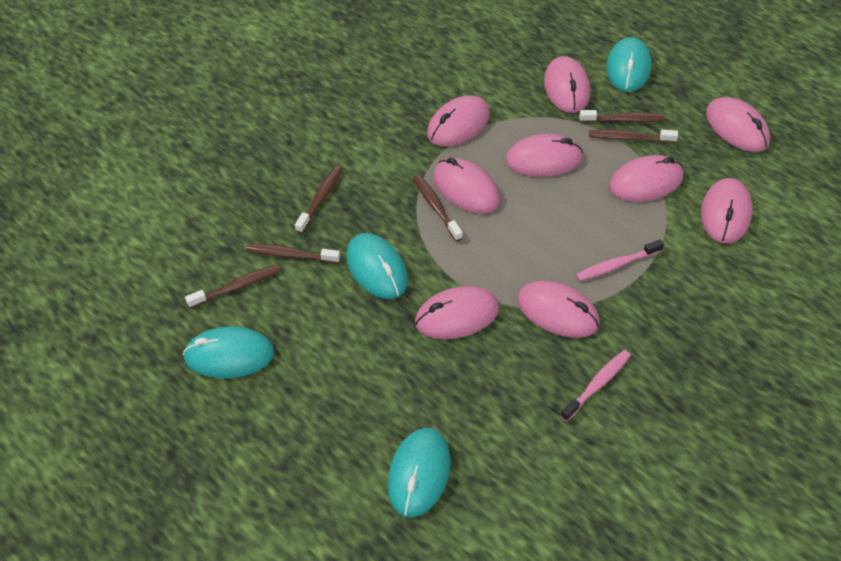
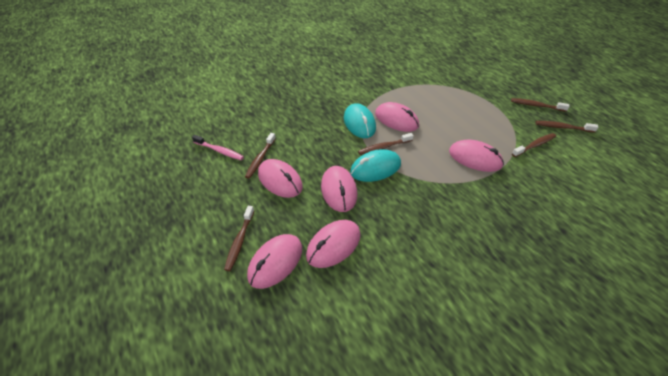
pink mouse: [415,286,499,339] [427,95,490,146] [433,158,500,214] [505,134,583,177] [517,280,600,338] [544,56,590,113] [609,155,683,202] [701,178,753,243] [706,97,770,152] = 9 -> [247,234,302,289] [258,159,303,198] [306,220,360,268] [321,166,357,212] [375,102,419,132] [449,139,504,172] = 6
pink toothbrush: [560,350,631,422] [576,239,664,281] = 2 -> [192,135,244,160] = 1
turquoise mouse: [183,327,275,378] [346,233,408,299] [387,428,451,518] [606,37,651,92] = 4 -> [344,103,376,138] [350,149,401,182] = 2

